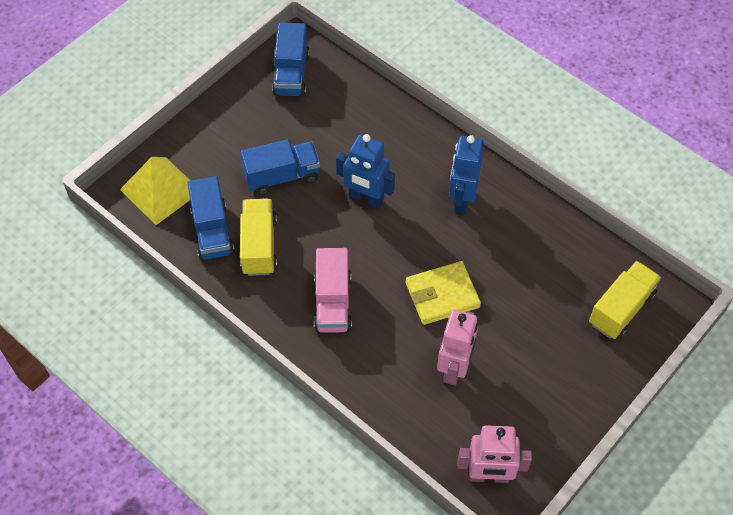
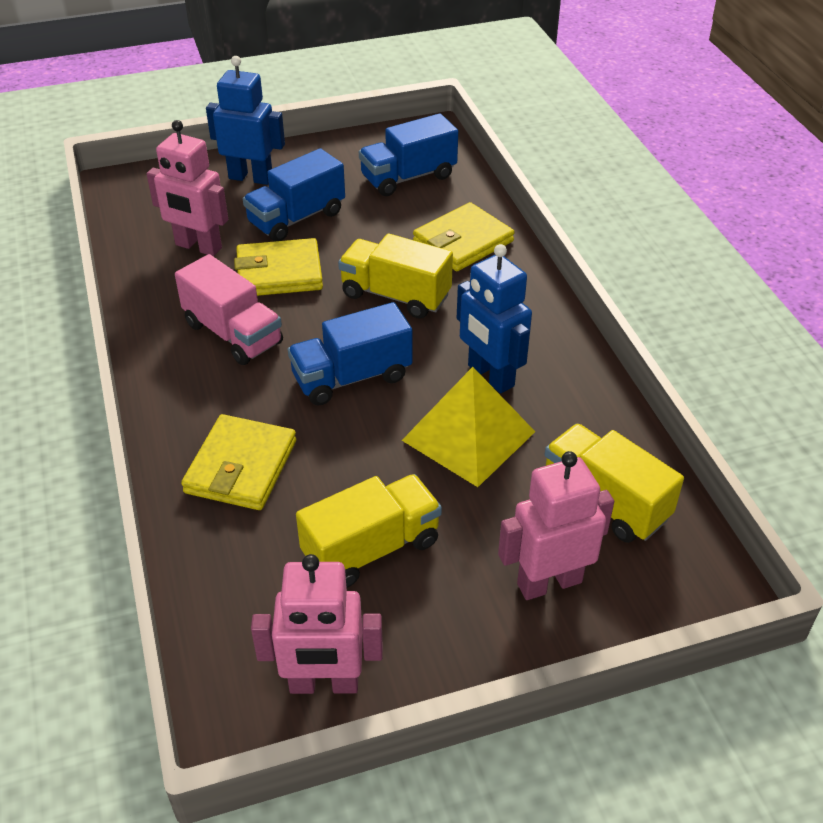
pink robot: [437,310,478,386] [458,425,532,483] = 2 -> [147,120,228,256] [251,554,383,694] [498,451,614,600] = 3
yellow truck: [240,198,277,276] [589,261,661,339] = 2 -> [296,474,442,588] [338,233,453,319] [545,424,684,543] = 3
yellow wallet: [406,261,481,325] = 1 -> [181,414,296,510] [234,238,323,296] [413,202,515,271] = 3

